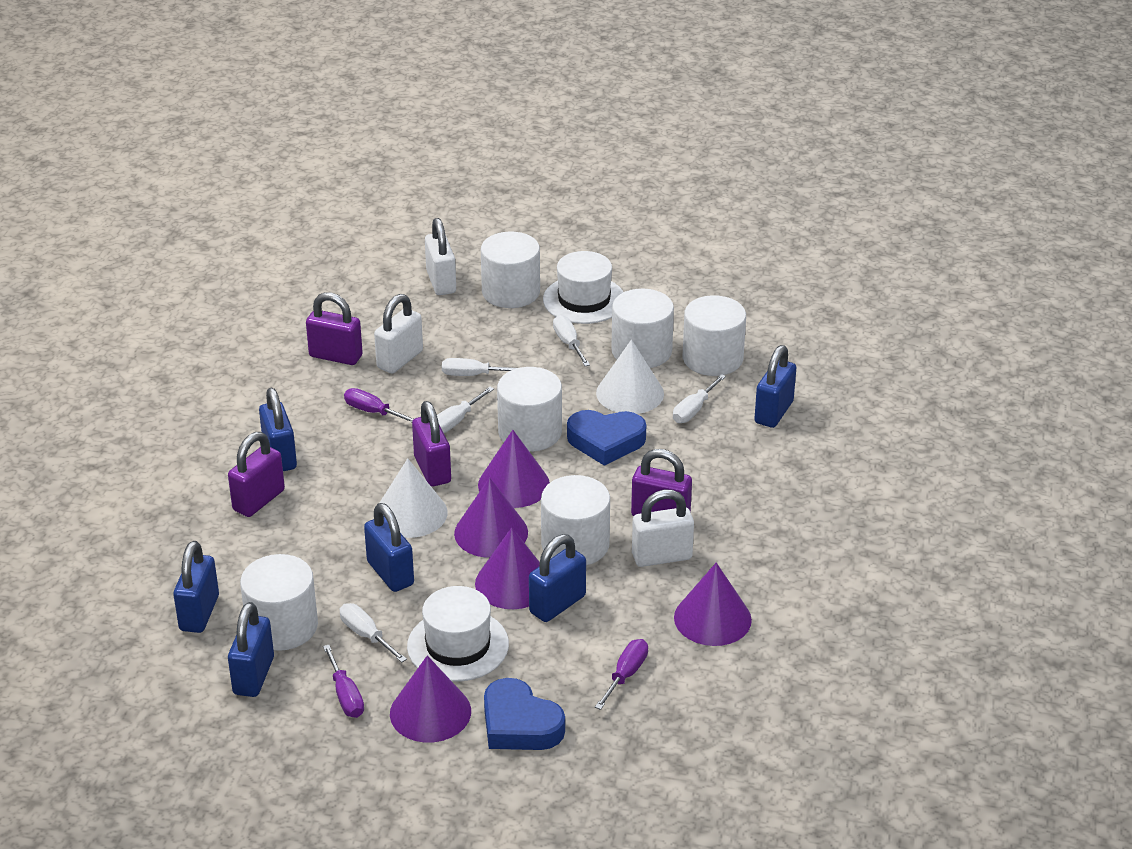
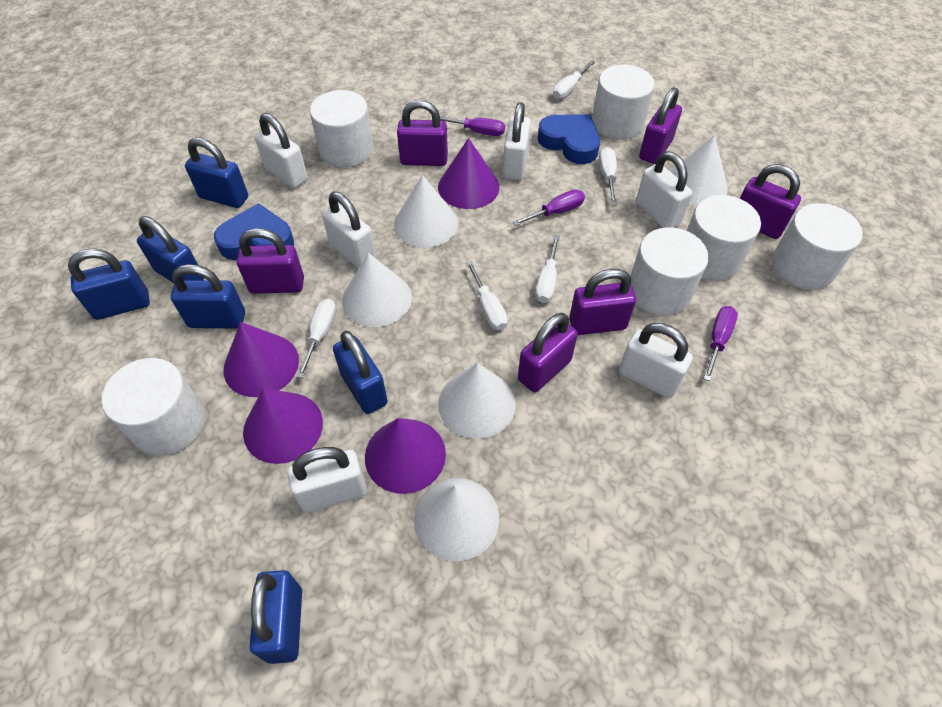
purple cone: [390,655,471,743] [454,477,528,558] [475,527,540,609] [478,430,550,508] [674,563,752,646] = 5 -> [224,322,299,397] [243,388,323,464] [365,418,446,494] [438,138,499,209] = 4
purple padlock: [228,432,285,517] [306,292,363,365] [412,401,451,486] [631,449,692,516] = 4 -> [237,228,304,294] [397,100,448,166] [518,313,578,392] [569,269,636,335] [639,88,682,164] [740,164,801,239] = 6
white cone: [380,458,448,538] [596,340,664,414] = 2 -> [342,253,412,327] [394,175,458,248] [414,478,499,561] [438,363,516,439] [670,135,728,206] = 5
white hat: [407,586,509,682] [543,251,623,324] = 2 -> none = 0
white padlock: [374,294,423,374] [425,218,456,295] [632,490,694,567] = 3 -> [255,113,308,188] [287,447,367,513] [322,192,376,269] [503,102,531,180] [619,323,693,398] [636,152,692,228] = 6

